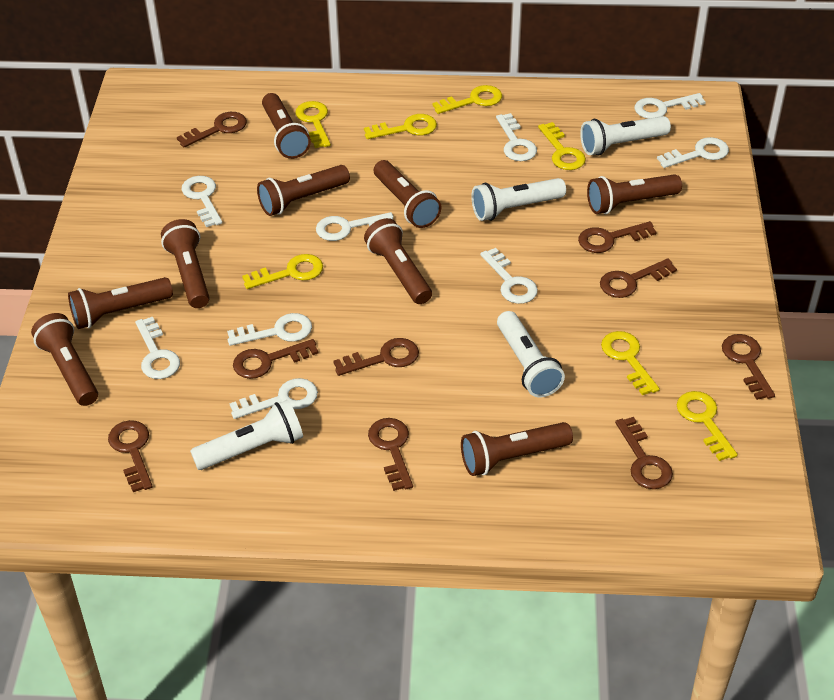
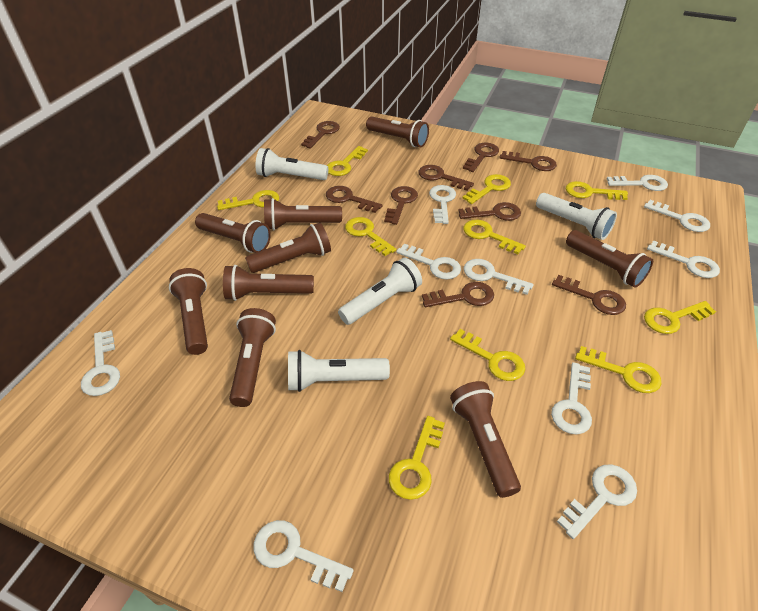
white key: [135,317,180,379] [182,176,223,227] [227,313,312,346] [230,378,318,419] [316,212,394,241] [480,248,538,304] [496,113,537,161] [634,93,706,119] [657,137,729,168] = 9 -> [81,330,120,396] [254,520,354,592] [396,243,461,280] [429,185,456,224] [463,259,534,295] [551,362,592,434] [557,465,637,539] [607,175,668,191] [644,200,710,232] [647,240,720,278] = 10
yellow key: [242,254,323,289] [295,101,331,148] [364,114,437,139] [432,85,502,114] [538,122,586,170] [601,331,660,395] [677,391,738,461] = 7 -> [217,190,279,210] [327,146,368,176] [345,217,396,256] [389,416,445,500] [450,329,525,381] [462,174,511,204] [463,220,526,254] [566,181,628,200] [575,346,662,393] [644,301,716,334] = 10

